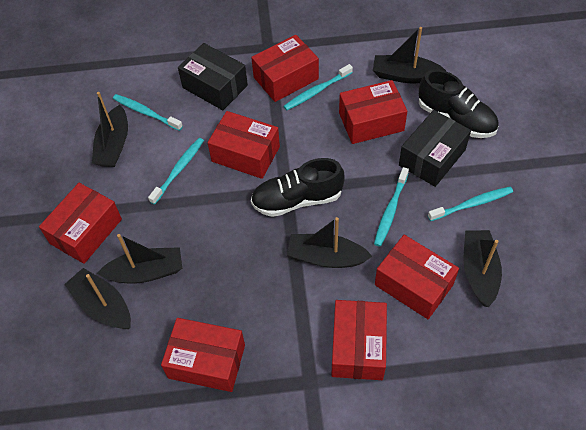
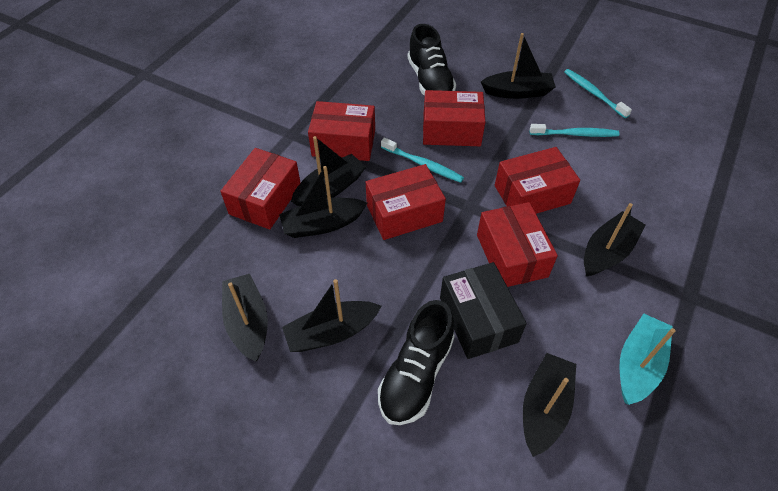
black boat: [64,268,131,329] [92,92,128,167] [97,234,182,284] [287,217,372,268] [373,27,446,84] [463,230,502,307] = 6 -> [222,274,268,362] [279,166,367,238] [282,279,381,352] [291,136,366,207] [481,33,556,99] [523,353,576,457] [584,203,645,276] = 7
black box: [178,43,248,110] [399,110,471,187] = 2 -> [440,262,527,359] = 1
red box: [39,183,122,264] [161,318,245,392] [207,111,280,179] [251,35,319,102] [331,300,387,380] [339,80,407,144] [375,235,459,319] = 7 -> [220,148,301,229] [308,101,375,161] [366,164,446,240] [423,90,485,146] [477,202,558,287] [495,147,580,214] = 6
turquoise boat: none = 0 -> [619,313,676,405] = 1
turquoise toothbrush: [113,94,183,131] [148,138,204,205] [283,64,353,110] [374,167,409,247] [428,187,513,221] = 5 -> [381,138,464,183] [530,124,619,137] [564,69,632,118] = 3

